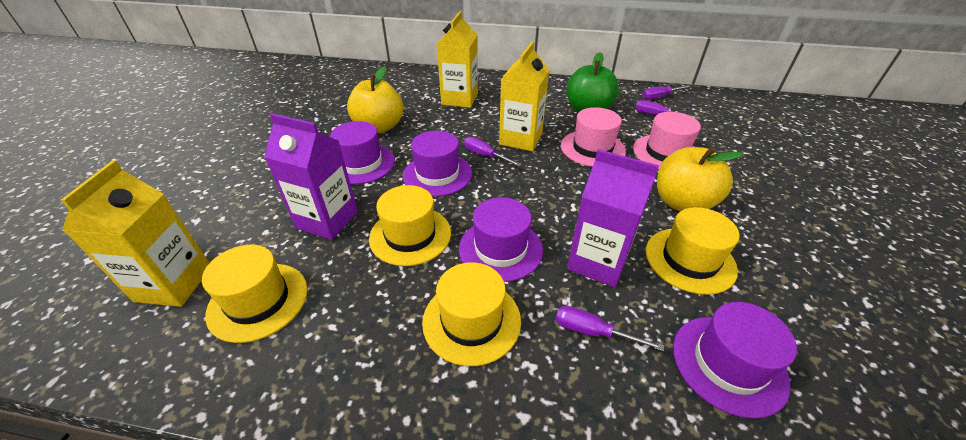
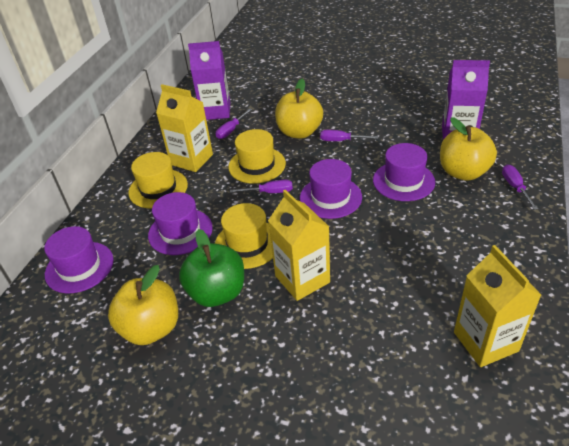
pink hat: [561,107,626,167] [633,112,701,170] = 2 -> none = 0
yellow apple: [347,66,403,133] [657,147,743,211] = 2 -> [108,265,178,345] [275,79,323,138] [440,117,497,181] = 3
yellow hat: [202,245,308,343] [369,185,451,266] [422,262,521,366] [646,207,740,295] = 4 -> [128,152,188,209] [215,203,273,269] [228,129,286,184] = 3

